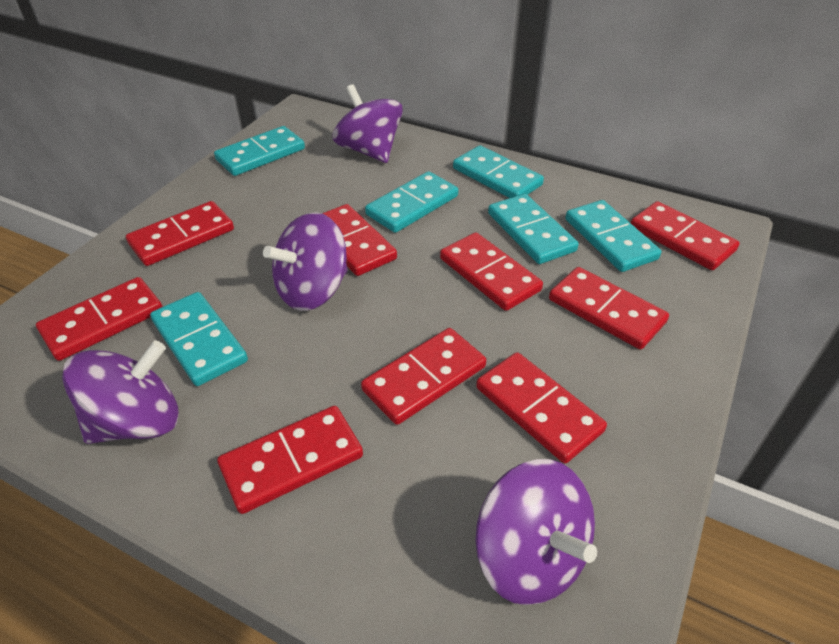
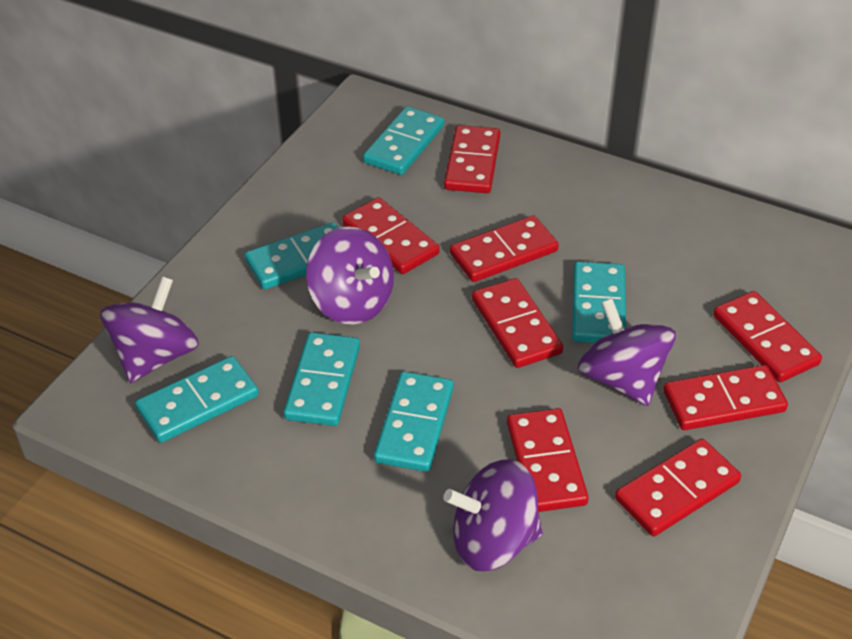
red domino: [36,277,163,361] [126,201,234,266] [217,406,363,514] [322,204,397,276] [361,328,486,425] [440,232,543,311] [476,352,607,464] [549,267,669,349] [631,201,740,270] = 9 -> [342,197,439,274] [444,125,500,193] [450,215,559,282] [472,278,563,368] [507,408,589,512] [615,439,741,537] [663,365,788,430] [713,291,822,382] = 8

